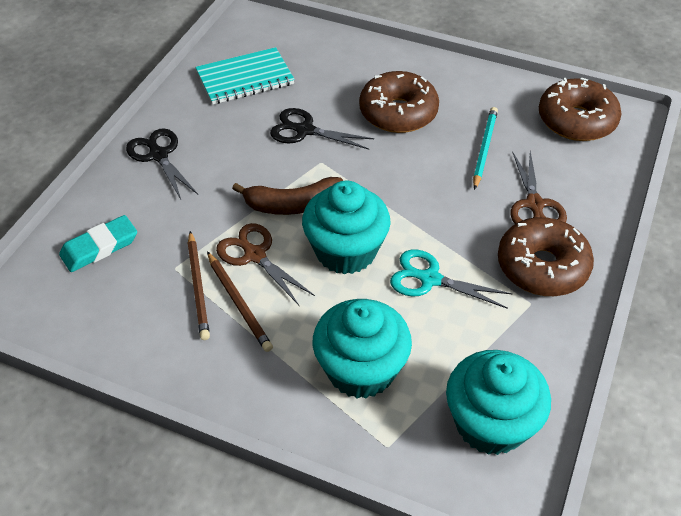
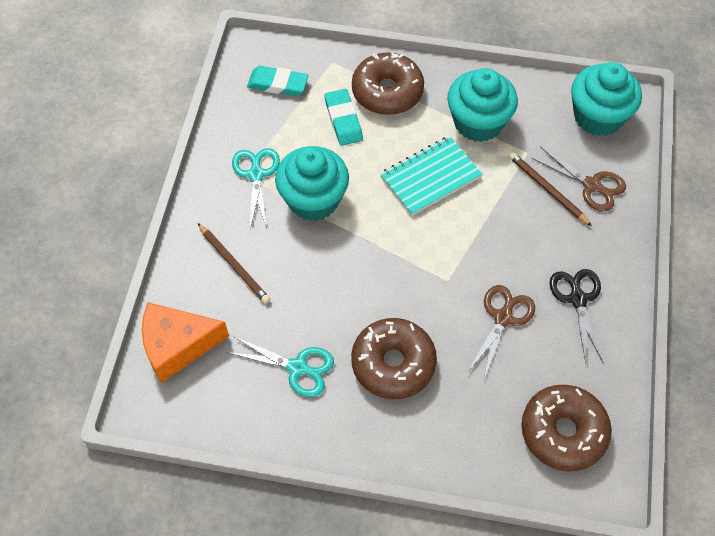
black scissors: [126,128,198,199] [270,108,374,150] = 2 -> [549,269,603,364] = 1
brown banana: [232,177,343,215] = 1 -> none = 0
orange cheese: none = 0 -> [142,302,229,383] = 1
turquoise eraser: [59,215,137,272] = 1 -> [247,66,309,96] [325,89,363,146] = 2
turquoise pencil: [473,107,498,190] = 1 -> none = 0
turquoise scissors: [390,249,512,309] = 1 -> [227,336,334,397] [232,148,280,229] = 2

